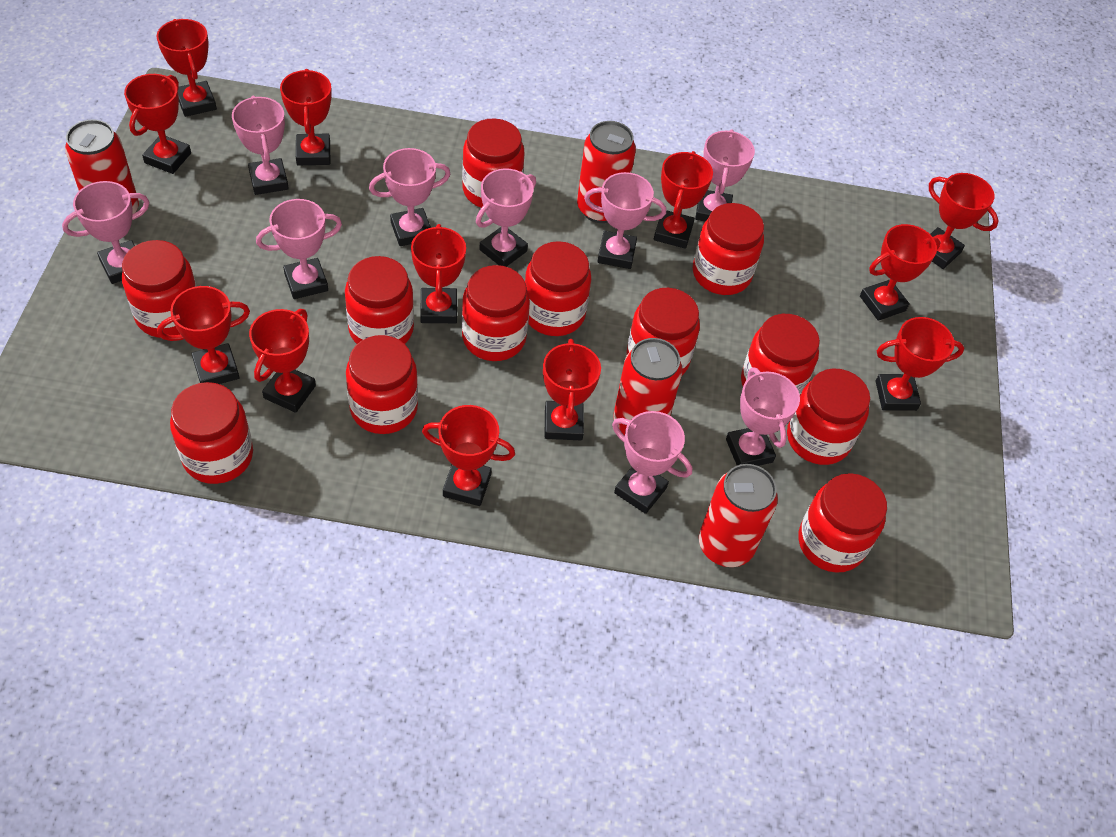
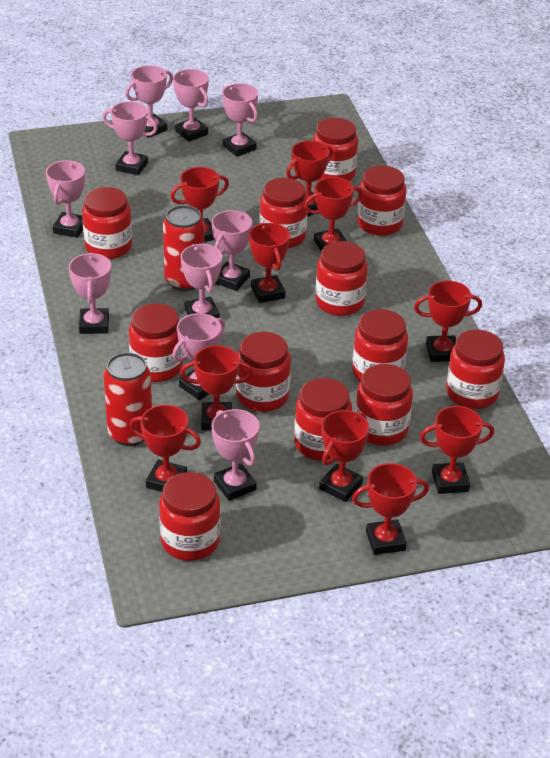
pink trophy: [62,181,149,284] [232,96,289,195] [256,199,342,299] [369,148,450,246] [476,168,536,267] [584,172,666,269] [612,411,692,514] [695,129,755,222] [726,367,800,466] = 9 -> [46,160,85,238] [69,253,111,334] [103,101,157,175] [125,65,173,138] [172,313,225,400] [173,69,209,142] [181,244,222,318] [212,210,252,291] [212,409,259,501] [222,83,258,157] = 10
red can: [65,119,139,214] [577,121,636,223] [613,338,682,435] [699,464,778,567] = 4 -> [104,352,152,446] [163,205,205,291] = 2
red trophy: [124,74,191,174] [156,19,217,117] [157,286,250,384] [249,309,316,413] [280,69,332,165] [411,224,466,323] [422,405,515,506] [543,339,601,440] [654,151,713,249] [860,224,940,321] [876,317,964,411] [929,173,998,269] = 12 -> [129,405,201,492] [170,167,229,242] [180,345,253,430] [249,223,290,303] [286,141,333,217] [304,177,362,251] [319,410,369,502] [352,463,429,555] [414,280,482,362] [420,406,494,494] = 10

